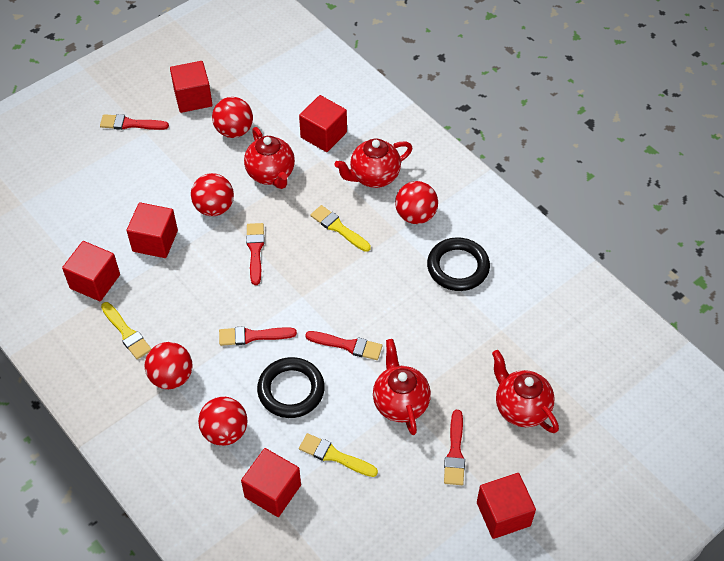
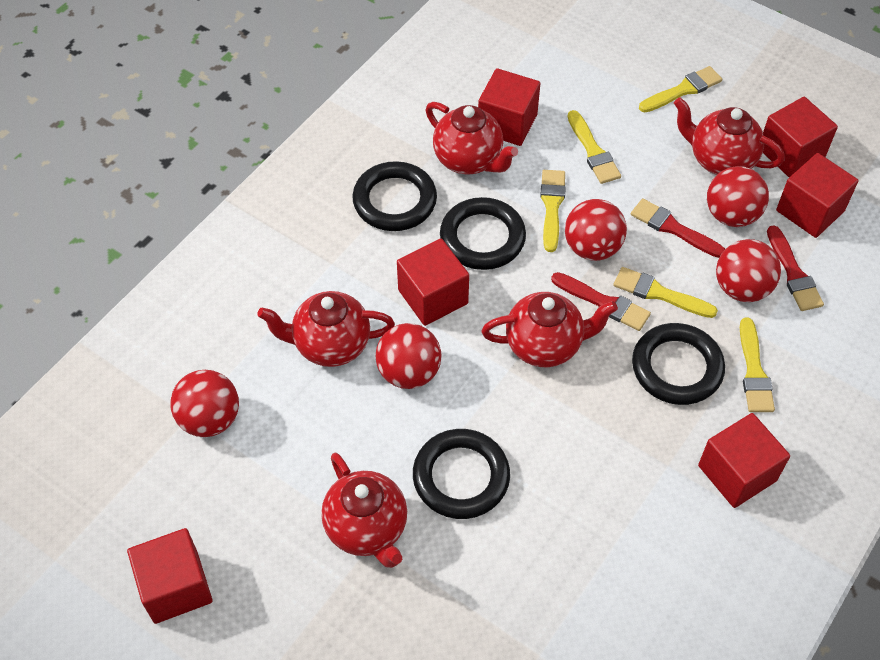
black ring: [257,357,325,418] [427,237,490,291] = 2 -> [352,161,437,231] [413,429,510,519] [440,197,526,270] [632,323,725,405] = 4
red brush: [100,114,169,130] [219,326,297,346] [246,223,264,285] [305,331,382,360] [444,410,465,485] = 5 -> [551,272,651,331] [631,198,725,258] [767,225,824,311] = 3
red teapot: [244,127,295,189] [334,139,412,188] [373,339,431,435] [492,350,559,433] = 4 -> [257,291,395,367] [321,453,407,568] [425,102,518,174] [481,292,618,367] [674,97,785,175] = 5
yellow brush: [101,302,151,359] [299,433,378,477] [310,205,371,252] = 3 -> [540,170,566,252] [568,110,621,184] [613,267,718,318] [639,66,722,112] [740,318,775,412] = 5

